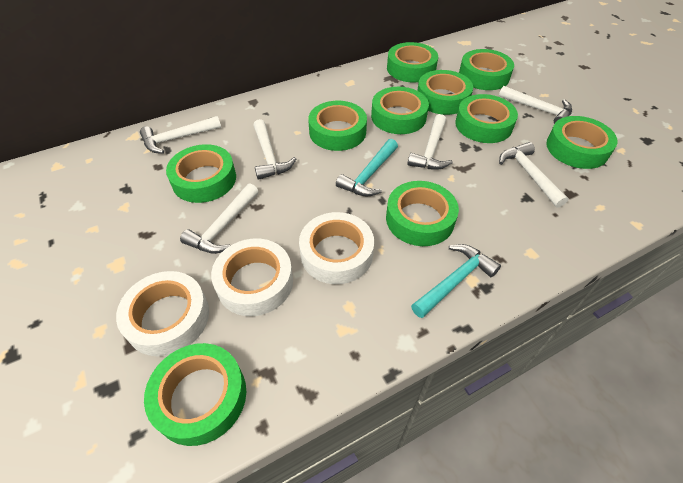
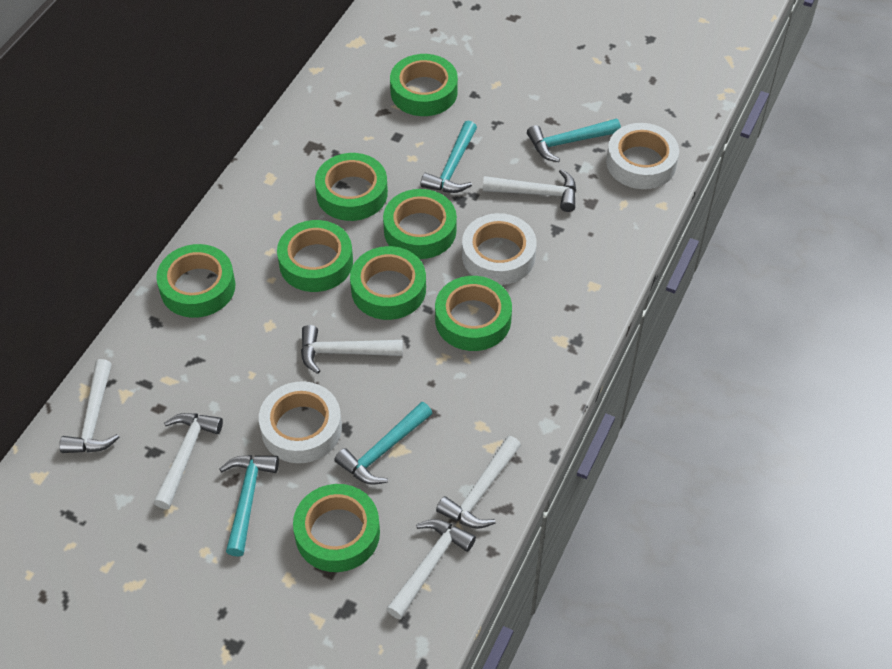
green tape: [144,343,246,446] [166,144,236,203] [308,101,367,151] [371,87,429,134] [386,181,459,246] [387,42,438,83] [417,70,473,115] [455,94,518,143] [459,49,514,90] [546,116,618,169] = 10 -> [156,244,236,318] [277,220,353,292] [293,484,380,572] [315,153,388,221] [350,246,426,320] [383,189,457,259] [390,54,458,116] [435,276,512,351] = 8
turquoise hammer: [336,139,398,197] [411,244,501,318] = 2 -> [220,455,279,557] [334,402,432,485] [421,121,477,193] [527,118,621,162] = 4

